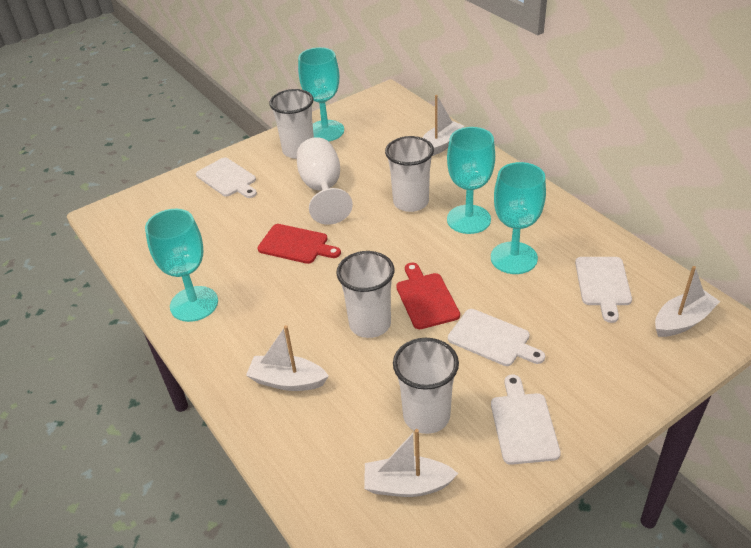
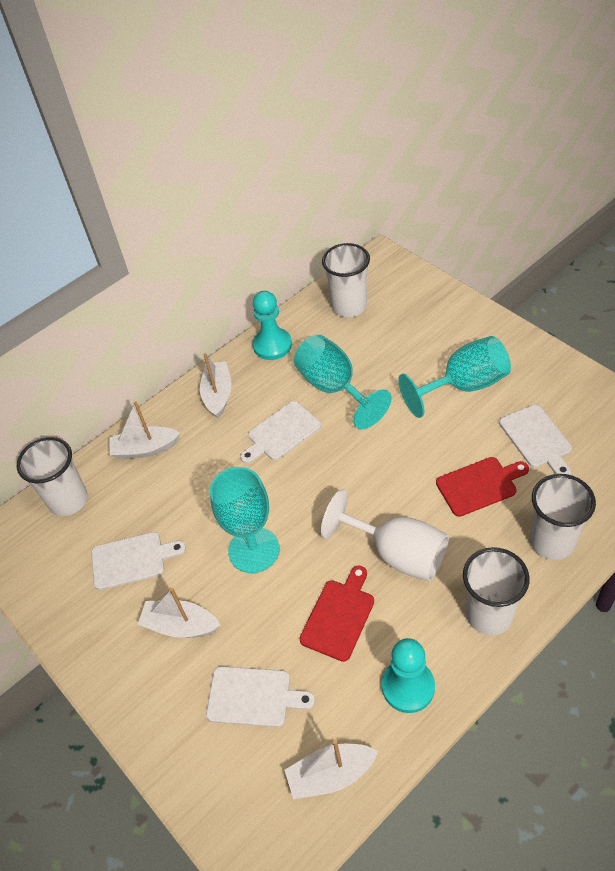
turquoise goblet: [145,209,218,322] [298,47,344,141] [447,127,495,234] [491,162,546,274] = 4 -> [210,467,279,573] [294,335,392,429] [398,336,511,418] = 3
turquoise pawn: none = 0 -> [253,291,292,360] [382,638,435,713] = 2

